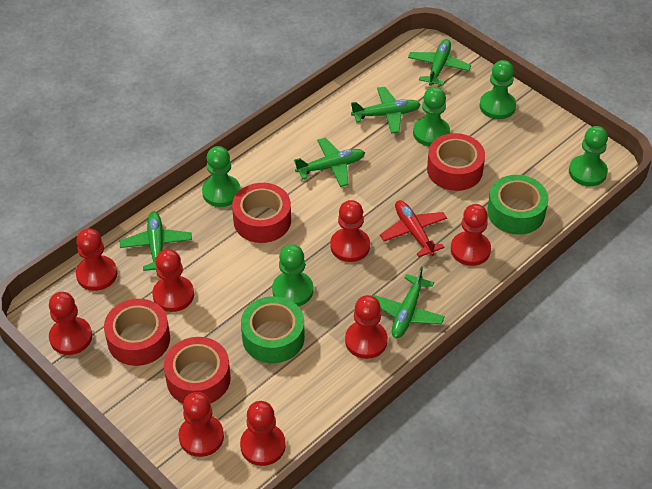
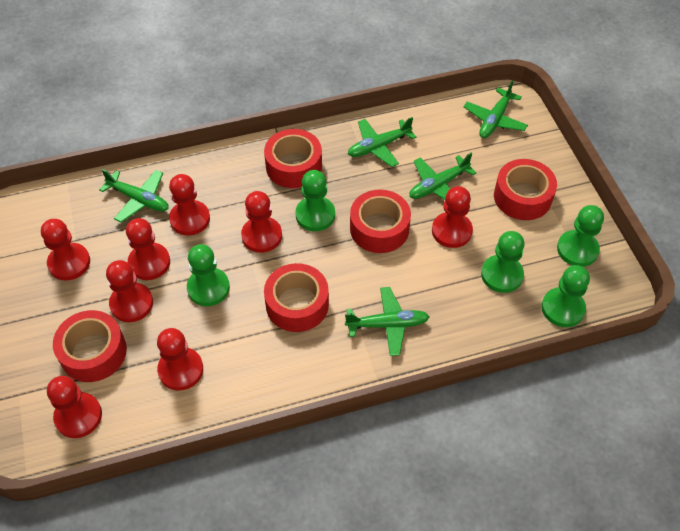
green tape: [241,296,305,363] [487,175,548,235] = 2 -> none = 0
red plane: [380,200,447,257] = 1 -> none = 0
red tape: [104,299,170,366] [164,337,231,404] [232,183,291,243] [427,133,485,191] = 4 -> [53,310,127,382] [264,129,322,188] [264,263,329,332] [350,190,411,253] [494,159,557,220] = 5

